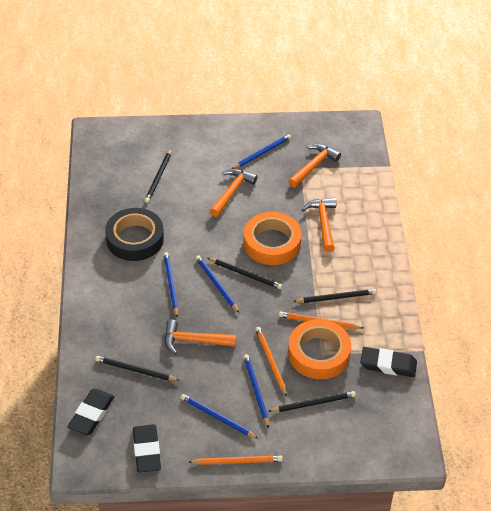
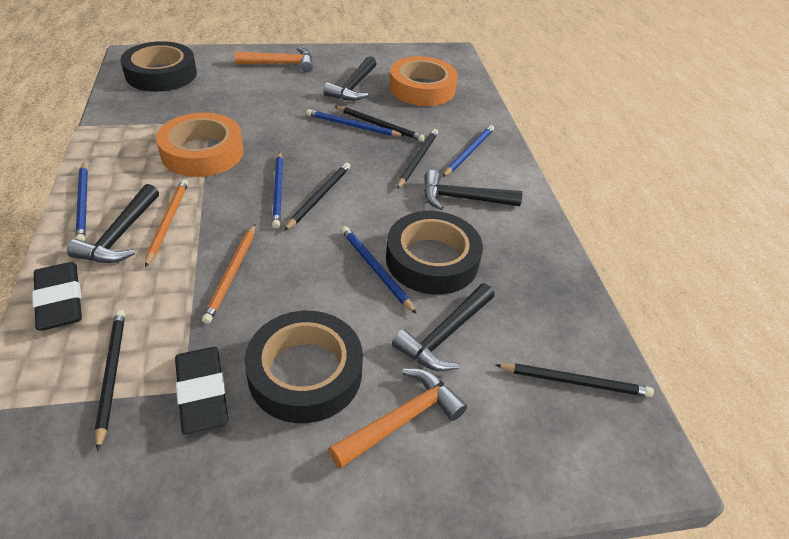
black eraser: [67,389,115,435] [133,424,161,473] [360,347,417,377] = 3 -> [32,262,82,331] [175,347,228,434] = 2
black hammer: none = 0 -> [67,184,159,263] [323,56,377,101] [392,283,494,371] [424,170,522,210] = 4
black tape: [105,208,164,261] = 1 -> [120,41,197,92] [245,311,363,423] [386,211,483,295] = 3
orange hammer: [165,319,236,354] [210,169,257,217] [288,144,341,188] [302,197,336,252] = 4 -> [235,47,313,73] [328,369,467,469] = 2
orange pencil: [189,455,283,465] [255,327,287,397] [279,312,363,329] = 3 -> [145,179,188,267] [202,224,255,324] = 2

